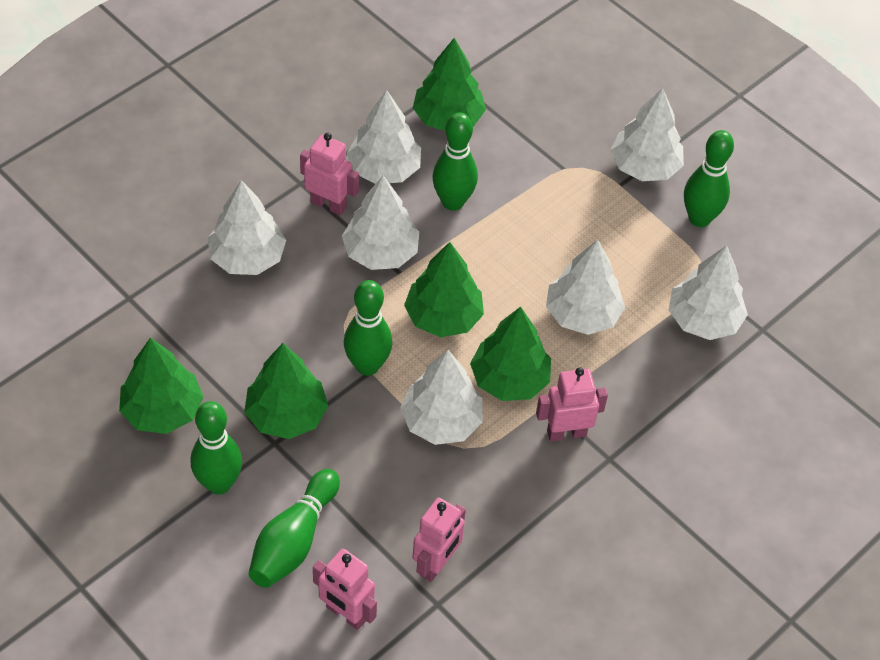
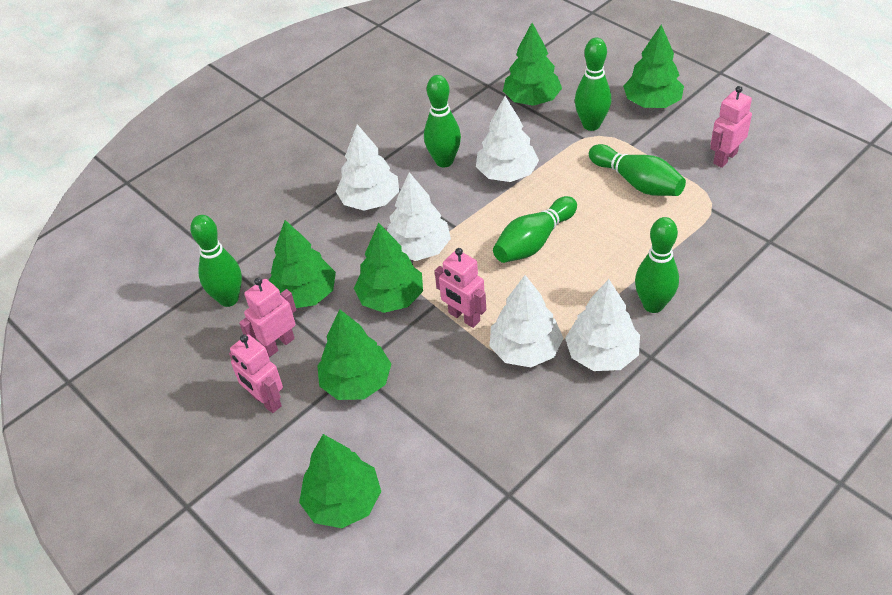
green bowling pin: [191,401,242,495] [249,469,340,588] [344,280,392,376] [432,112,478,211] [684,130,734,227] = 5 -> [190,215,242,307] [424,75,461,167] [493,196,577,263] [575,38,611,131] [589,144,686,196] [635,217,679,313] = 6
green tree: [119,338,203,434] [244,343,328,439] [404,242,484,337] [413,38,486,131] [470,307,551,401] = 5 -> [269,220,336,308] [299,434,381,528] [317,310,392,400] [354,223,423,313] [503,23,562,106] [623,25,684,108] = 6
white tree: [208,180,286,275] [342,175,419,270] [347,90,421,184] [400,350,483,445] [546,239,625,335] [610,88,684,181] [669,245,748,340] = 7 -> [336,124,399,211] [387,172,451,261] [476,96,539,182] [489,275,563,367] [565,279,640,371] = 5

